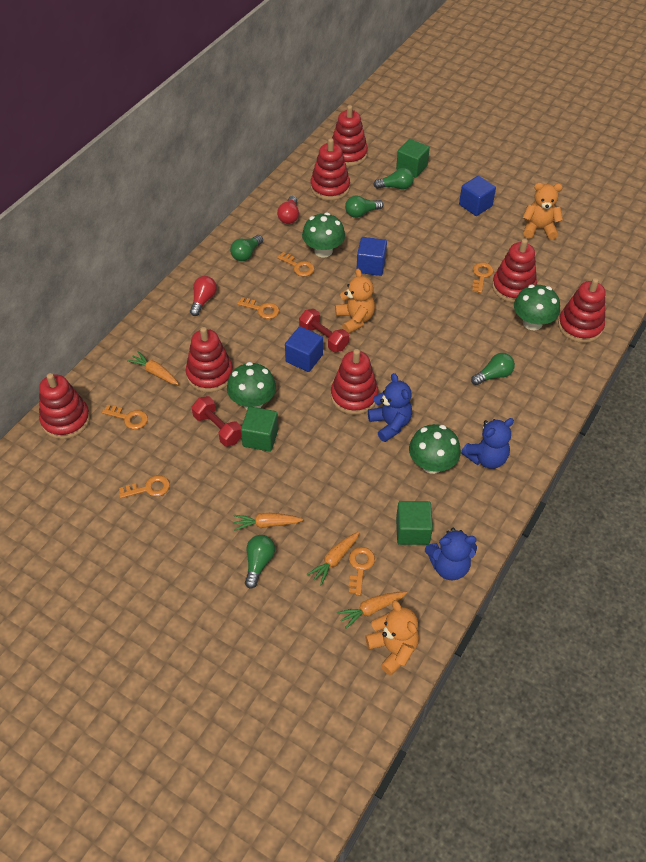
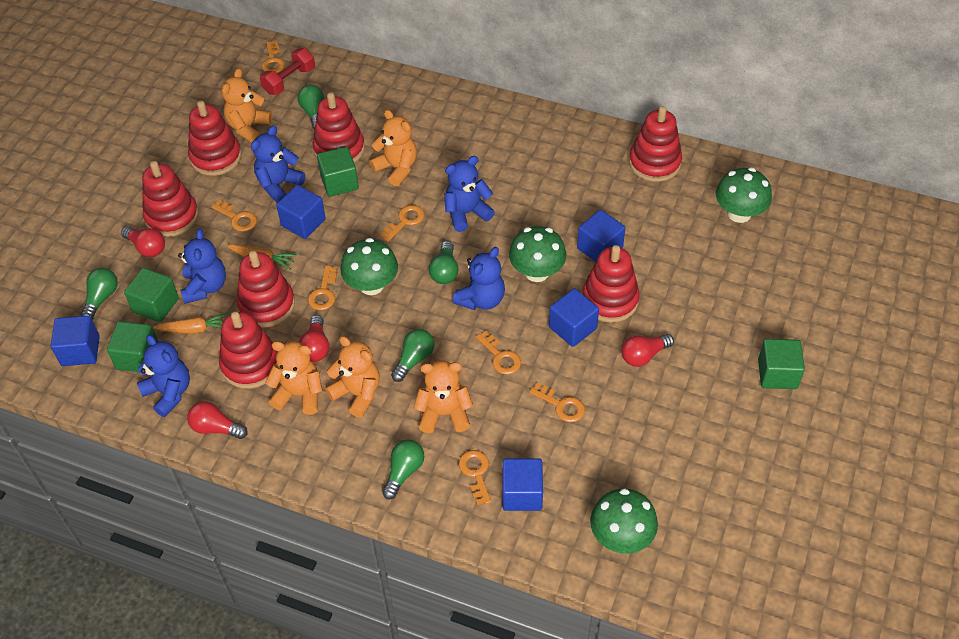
blue cube: [285,326,323,372] [357,237,387,276] [459,176,496,216] = 3 -> [51,316,100,366] [276,185,326,239] [502,459,543,511] [549,288,599,347] [577,210,625,262] = 5
blue teddy bear: [368,373,412,442] [425,528,477,580] [461,418,514,469] = 3 -> [137,335,190,417] [178,229,226,304] [251,126,305,203] [444,156,495,232] [452,247,505,310] = 5
green cube: [241,406,278,452] [396,139,430,178] [396,501,433,545] = 3 -> [107,321,158,372] [124,268,179,323] [317,147,359,197] [758,339,805,389] = 4
orange carrot: [127,351,179,385] [233,513,303,531] [307,532,360,586] [337,592,407,629] = 4 -> [153,313,230,334] [227,244,297,269] = 2
orange key: [102,405,148,429] [119,475,170,498] [237,297,279,319] [277,252,314,276] [349,547,375,595] [472,262,494,293] = 6 -> [211,200,257,232] [262,41,285,73] [308,265,337,310] [380,205,424,242] [459,450,491,505] [476,331,521,375] [529,383,585,422] = 7
orange teddy bear: [335,269,375,333] [365,600,419,676] [523,183,563,240] = 3 -> [221,68,273,143] [265,341,323,415] [325,336,380,418] [369,110,417,187] [414,360,473,433] = 5
red dumbbell: [192,396,242,446] [299,309,349,352] = 2 -> [260,48,315,95] = 1
red light bulb: [190,276,217,316] [277,196,299,224] = 2 -> [121,226,165,257] [187,401,248,439] [299,315,329,362] [622,334,674,367] = 4

